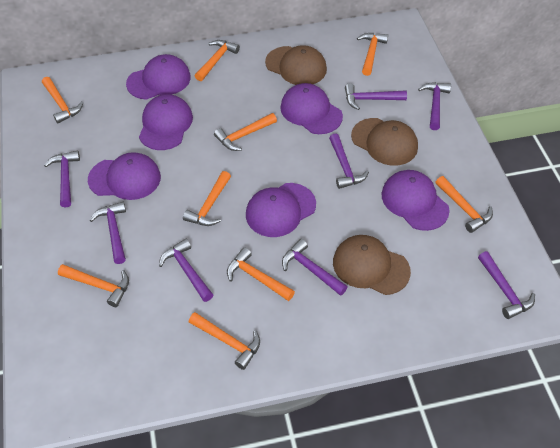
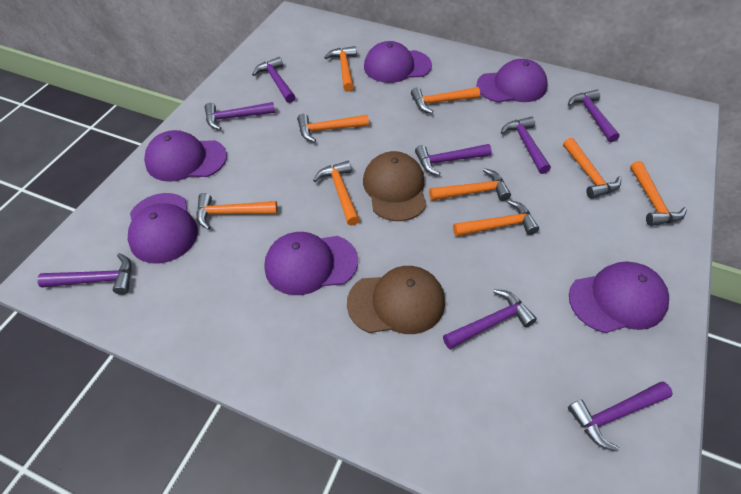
brown cap: [265,45,327,85] [333,235,411,295] [351,118,418,166] = 3 -> [347,266,445,334] [363,151,427,221] = 2

